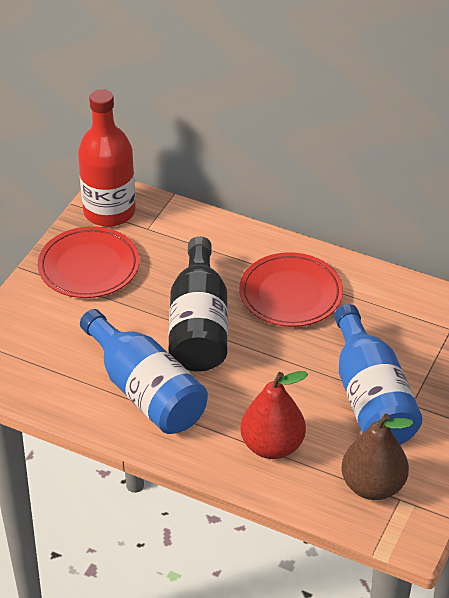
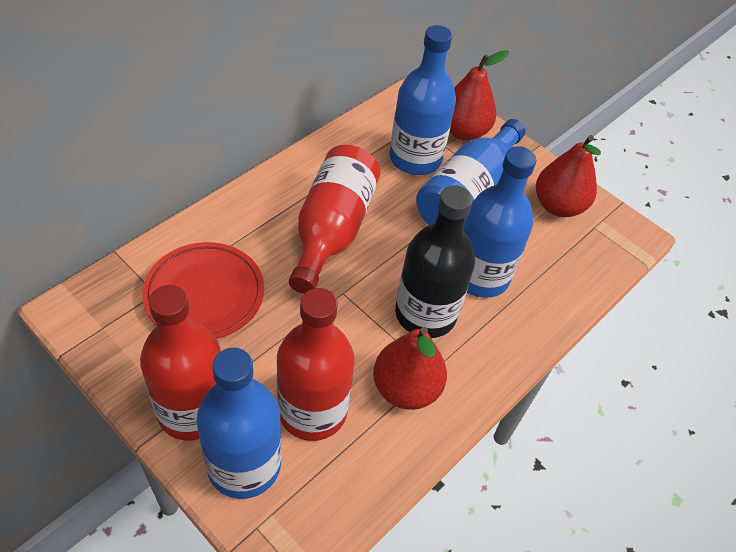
blue bottle: [80,309,208,434] [334,304,423,445] = 2 -> [196,348,282,499] [389,25,456,175] [416,119,525,225] [463,146,537,298] = 4
brown pear: [341,413,414,500] = 1 -> none = 0
red bottle: [78,89,136,227] = 1 -> [140,285,221,441] [277,288,355,441] [289,145,381,294] = 3
red pear: [240,371,308,459] = 1 -> [373,327,447,410] [449,50,509,141] [536,135,601,217] = 3
red plate: [38,226,140,298] [239,252,343,327] = 2 -> [142,242,264,339] = 1

